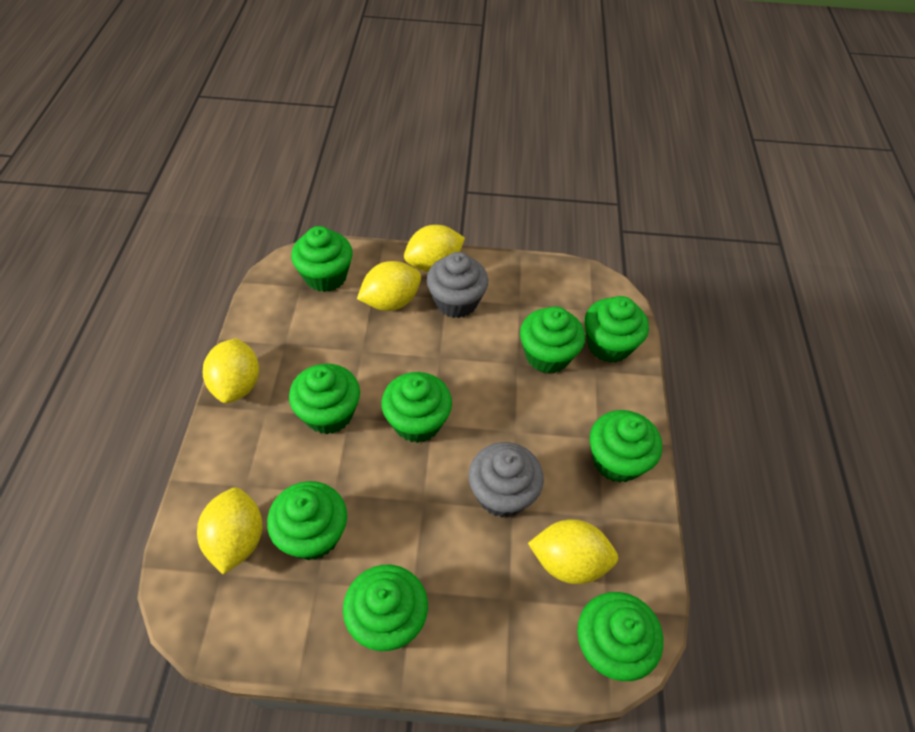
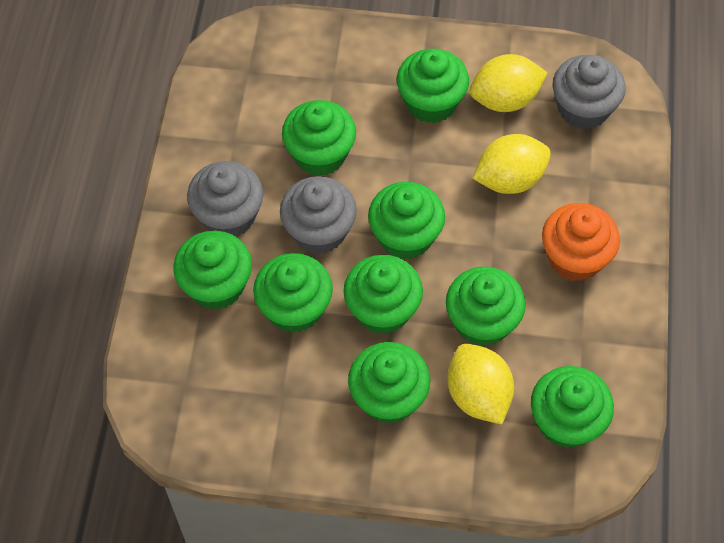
grey cupcake: [426,252,488,318] [469,442,544,518] = 2 -> [187,161,264,236] [280,176,357,254] [552,55,626,130] = 3
orange cupcake: none = 0 -> [542,203,620,281] = 1
yellow lemon: [197,488,263,574] [203,338,259,403] [357,261,421,311] [404,225,465,272] [528,519,618,584] = 5 -> [447,344,514,424] [470,54,547,112] [473,134,551,194] = 3

